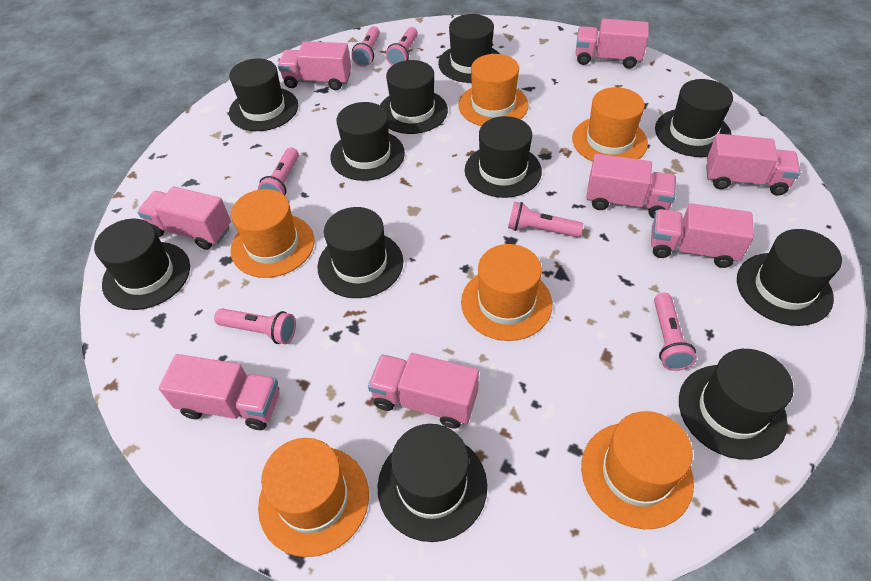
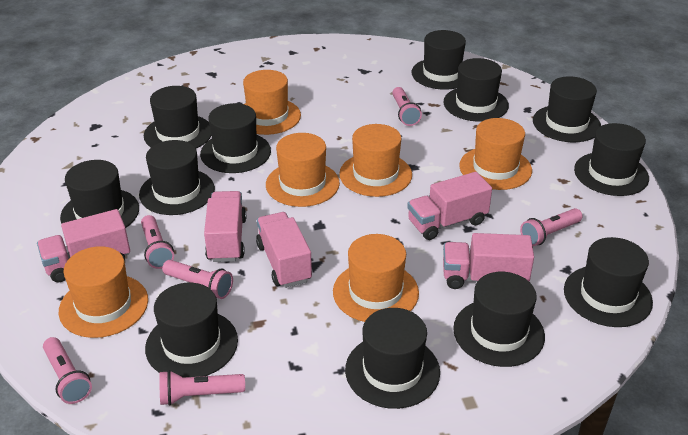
black hat: [94,219,190,310] [229,58,298,131] [317,207,403,298] [330,102,405,181] [378,424,487,542] [380,60,448,134] [438,14,500,83] [465,116,542,198] [655,79,733,157] [679,349,794,460] [737,229,842,326] = 11 -> [60,160,139,228] [139,140,215,215] [144,86,211,148] [145,283,238,378] [200,103,271,173] [345,308,440,409] [411,30,466,90] [443,58,509,122] [453,272,545,367] [533,76,601,142] [564,237,653,327] [574,123,649,196] = 12
pink truck: [137,186,231,250] [159,354,280,430] [278,41,351,90] [368,353,479,429] [576,19,649,69] [586,154,676,218] [651,203,754,268] [706,134,801,196] = 8 -> [37,209,130,282] [204,191,246,262] [256,212,312,288] [407,172,492,240] [443,233,534,289] = 5

